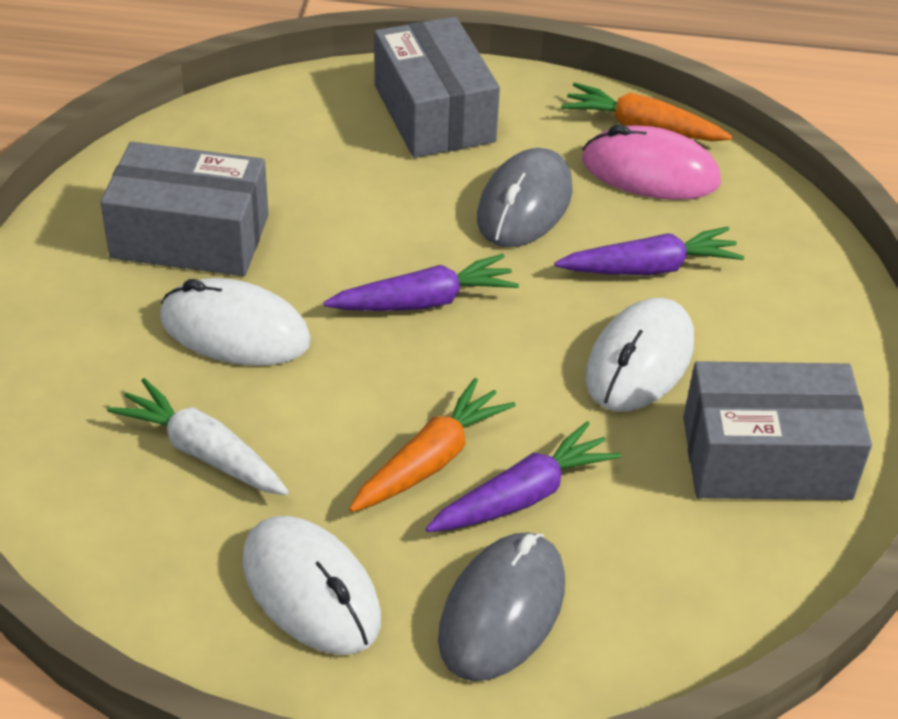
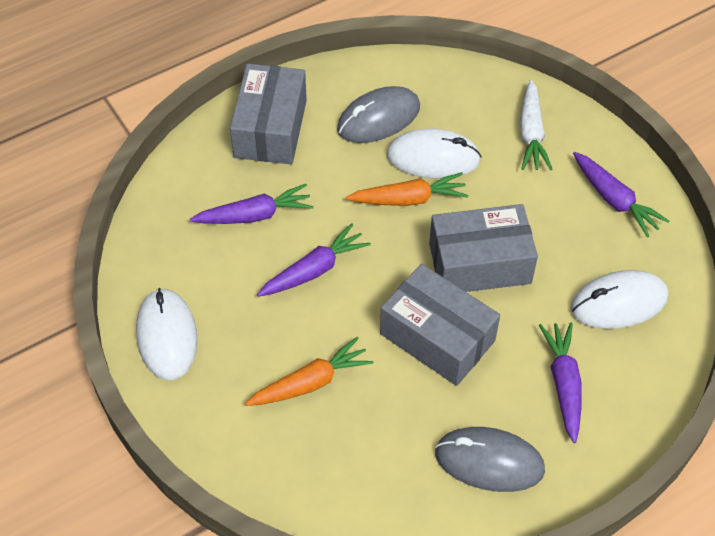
pink mouse: [582,125,721,200] = 1 -> none = 0
purple carrot: [323,254,519,311] [426,421,621,532] [554,227,744,275] = 3 -> [190,184,313,224] [257,223,371,297] [539,322,582,443] [573,152,669,238] = 4

